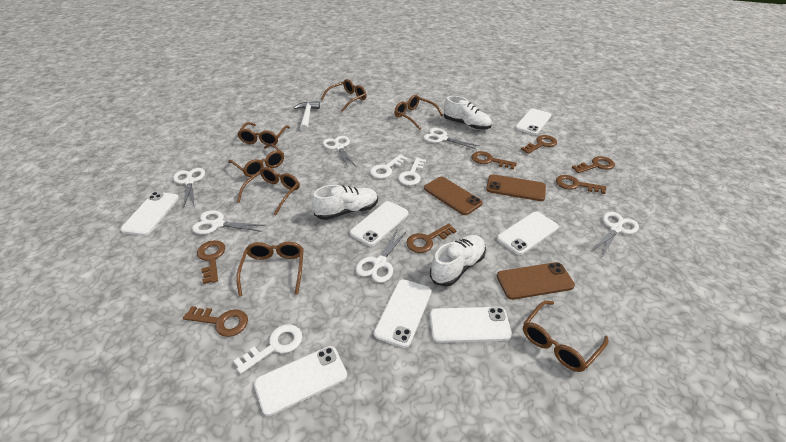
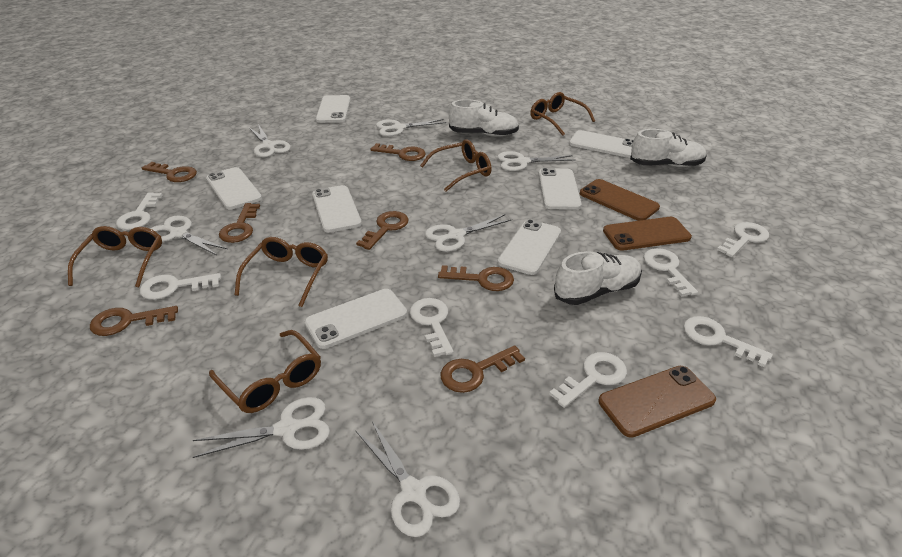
brown glasses: [228,143,284,177] [236,242,304,296] [237,122,290,145] [237,167,300,215] [321,79,367,112] [394,95,443,130] [523,300,608,372] = 7 -> [68,226,162,287] [209,330,321,413] [235,237,328,307] [420,139,491,191] [530,92,595,136] = 5
white hammer: [293,101,320,132] = 1 -> none = 0
white key: [234,324,302,374] [370,154,408,179] [398,158,426,186] = 3 -> [116,192,162,230] [140,273,221,300] [410,298,454,357] [549,352,627,408] [643,248,698,297] [684,316,773,367] [717,222,769,257] = 7
white scissors: [173,168,205,208] [192,210,266,234] [323,136,356,167] [356,228,407,283] [424,128,479,150] [592,212,639,257] = 6 -> [150,216,227,255] [193,397,330,458] [249,124,291,157] [356,421,460,537] [376,119,446,136] [425,214,512,252] [497,151,575,171] = 7

